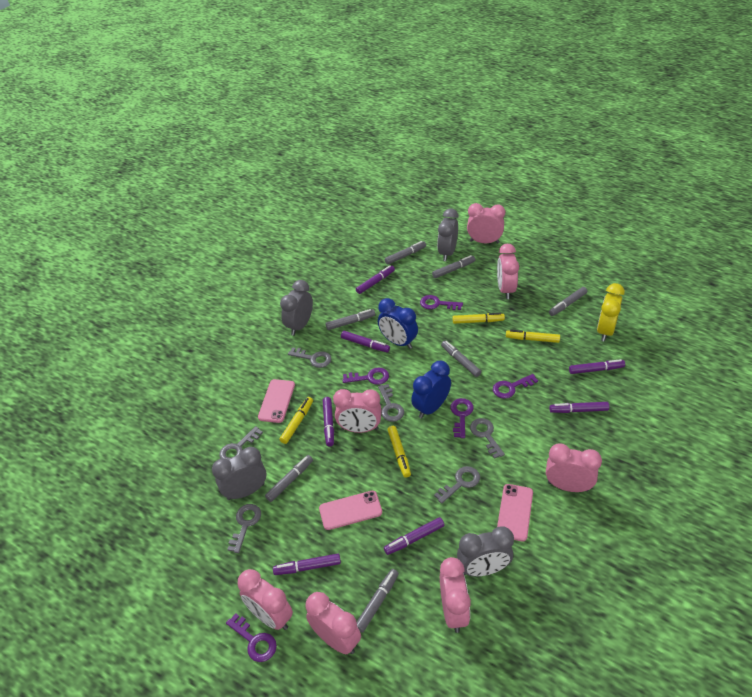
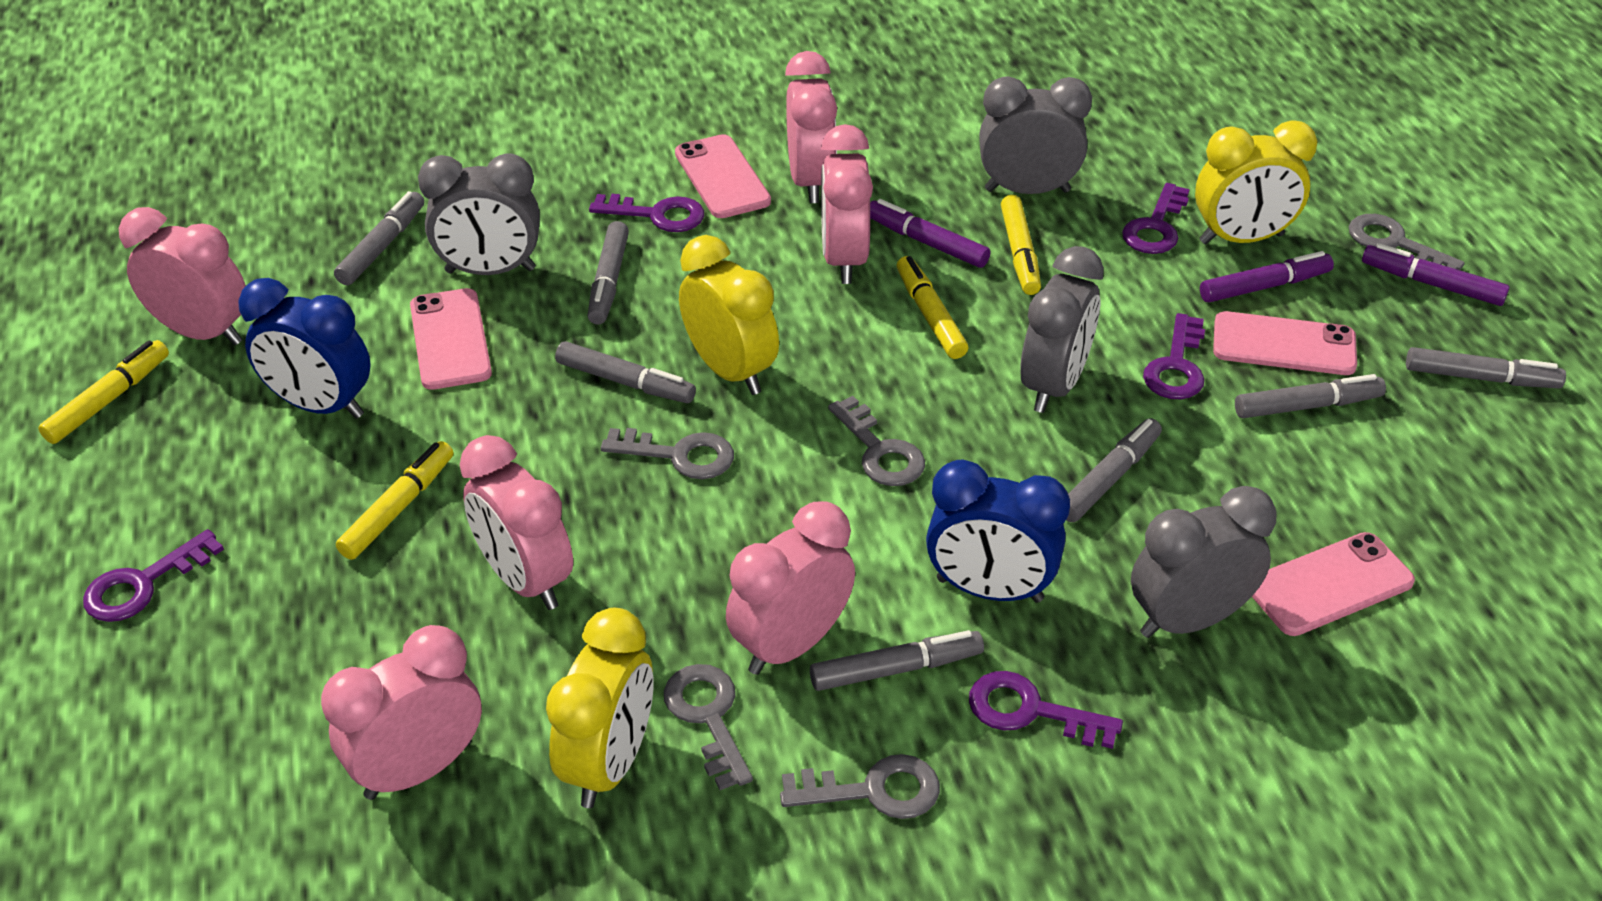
grey key: [219,426,263,459] [227,504,261,553] [288,347,331,368] [378,384,404,422] [434,466,480,504] [470,418,505,459] = 6 -> [601,428,734,479] [664,664,753,790] [780,754,940,819] [828,396,925,486] [1349,214,1465,270] = 5
pink clock: [238,569,293,630] [306,592,361,654] [333,389,381,433] [440,557,471,633] [467,203,505,244] [497,244,519,299] [546,444,602,492] = 7 -> [119,207,246,345] [321,625,482,800] [460,435,573,610] [726,501,855,675] [785,51,837,203] [821,124,873,284] = 6
pink phone: [258,379,295,423] [319,491,382,530] [497,484,533,542] = 3 -> [410,288,492,390] [675,134,771,218] [1213,311,1357,375] [1252,532,1415,636] = 4
purple marker: [273,554,341,575] [323,397,334,446] [341,331,390,352] [356,265,395,294] [384,517,444,555] [549,402,609,413] [569,359,625,374] = 7 -> [870,199,991,268] [1200,251,1334,303] [1362,243,1510,306] = 3
yellow clock: [597,283,625,341] = 1 -> [546,608,654,808] [679,235,779,395] [1195,120,1317,244] = 3

